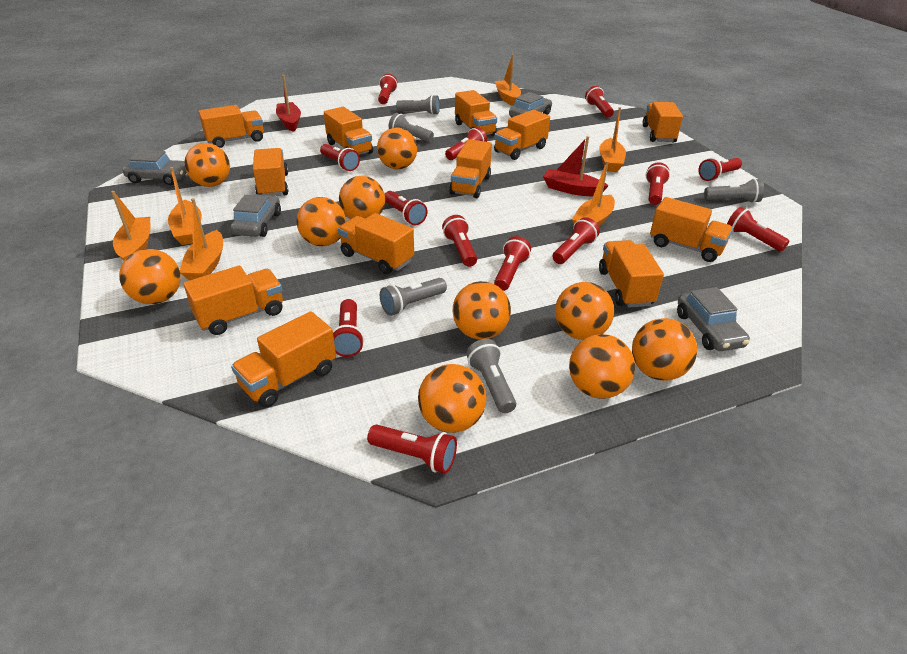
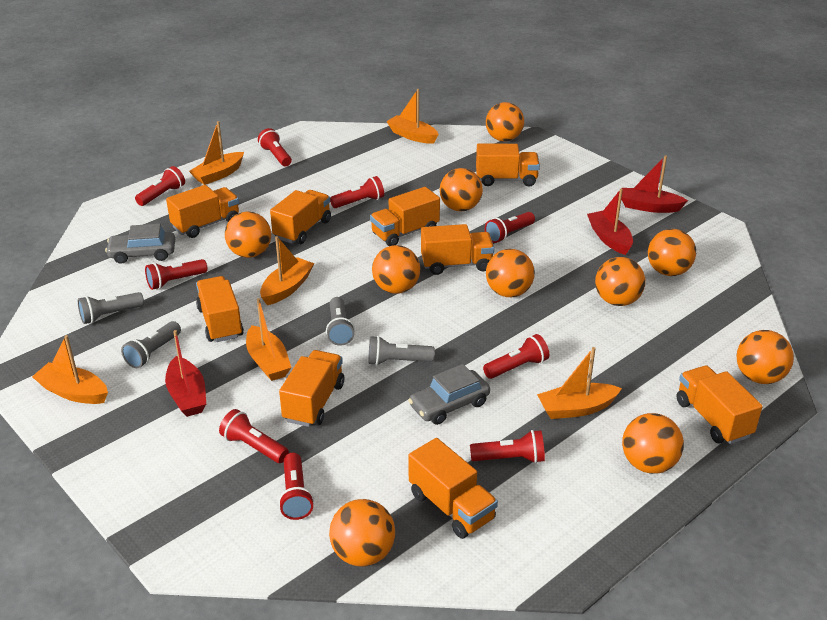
grey car: [122,150,187,185] [231,194,281,237] [509,92,552,117] [677,287,750,351] = 4 -> [105,224,175,264] [408,364,490,425] = 2
grey flashlight: [380,278,447,316] [389,113,434,142] [396,95,440,115] [466,339,516,413] [704,179,764,203] = 5 -> [78,292,144,324] [121,321,181,368] [326,297,355,346] [368,336,435,366] = 4
orange truck: [183,266,283,335] [198,105,264,148] [231,311,336,408] [253,148,288,196] [324,107,373,155] [338,213,414,274] [449,139,492,198] [455,90,497,136] [494,110,550,160] [599,240,664,308] [643,102,683,143] [650,197,733,262] = 12 -> [166,185,239,238] [196,276,244,342] [270,190,331,244] [279,350,344,427] [370,187,440,246] [409,438,498,539] [421,224,494,275] [476,143,540,186] [677,366,763,444] = 9
red boat: [276,75,301,132] [543,136,609,197] = 2 -> [165,330,206,417] [587,189,633,255] [621,156,688,213] = 3
red flashlight: [320,144,360,171] [333,299,364,357] [367,425,457,474] [378,74,397,104] [385,191,427,225] [442,215,477,267] [445,127,487,160] [494,236,531,291] [553,217,600,264] [585,86,614,117] [646,162,670,205] [699,158,742,181] [727,207,789,251] = 13 -> [135,166,185,206] [145,259,208,290] [219,409,289,463] [258,128,292,166] [278,453,314,520] [330,176,384,208] [470,430,545,463] [483,334,549,379] [485,212,535,243] = 9

